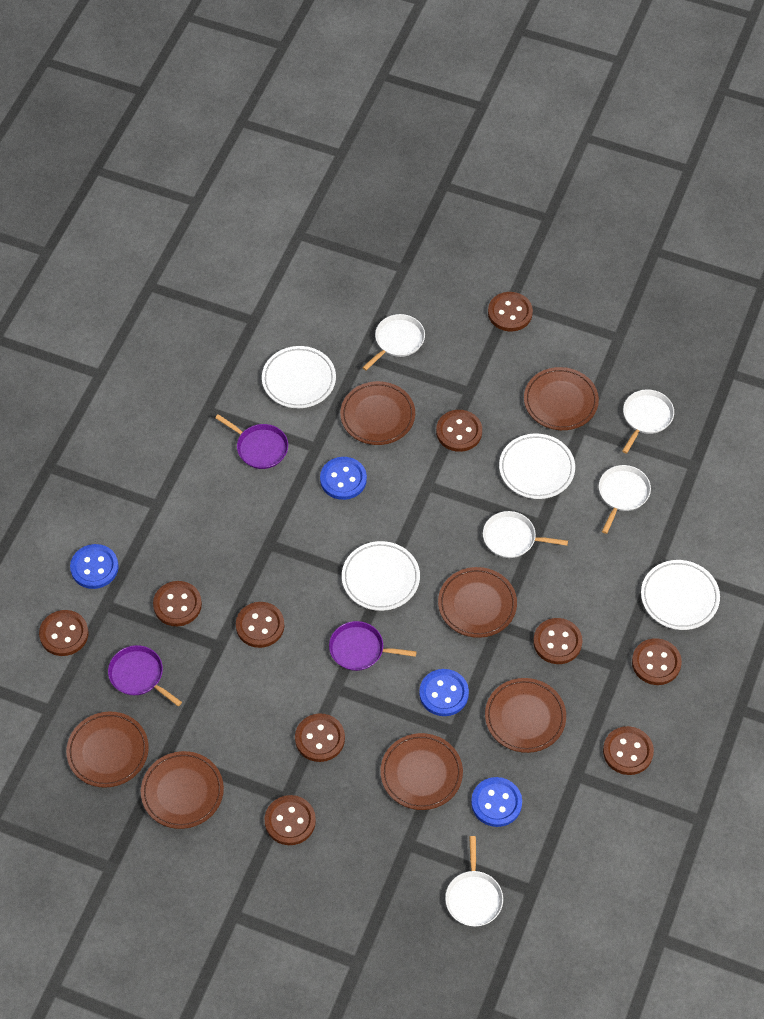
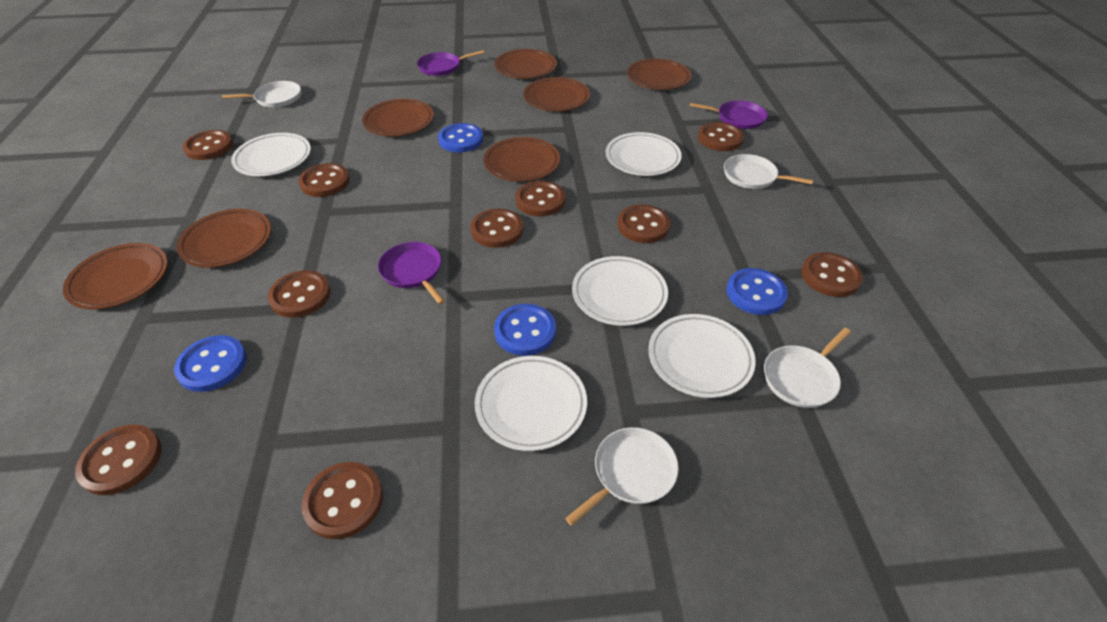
white pan: [362,314,425,371] [445,836,503,926] [483,511,568,558] [599,465,651,534] [622,389,674,454] = 5 -> [222,81,301,107] [565,427,679,526] [724,154,813,189] [764,328,851,408] = 4
white plate: [262,346,336,408] [342,541,420,611] [499,433,575,499] [641,560,720,630] = 4 -> [231,133,311,176] [475,356,587,451] [572,256,668,326] [606,132,682,176] [648,314,756,398] = 5

